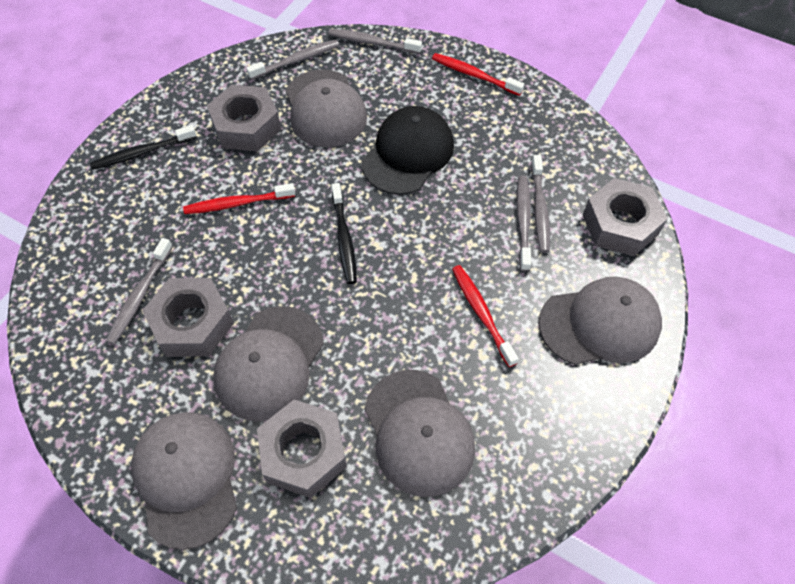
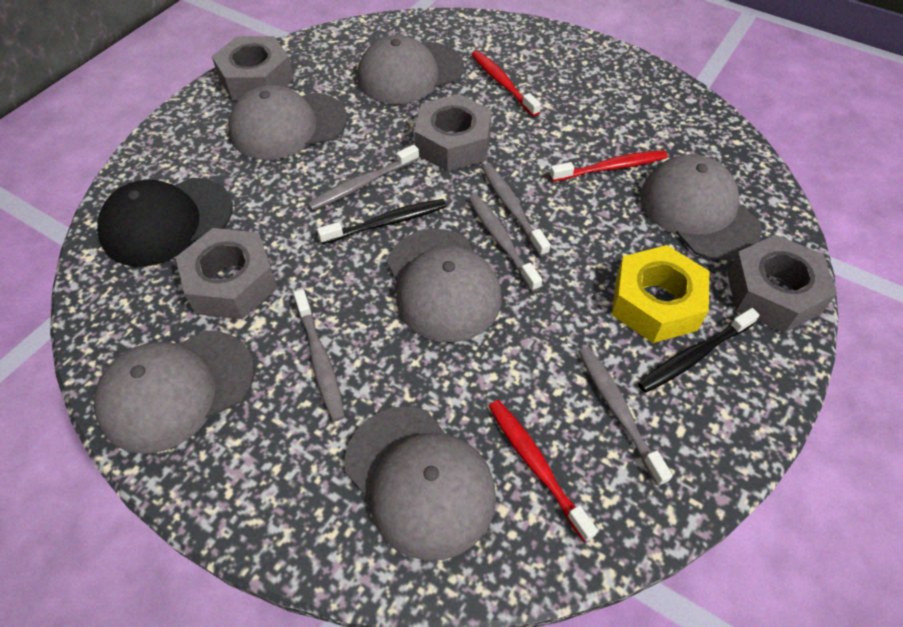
grey cap: [131,412,237,550] [214,306,324,421] [286,69,367,147] [364,370,475,497] [539,277,662,365] = 5 -> [94,330,254,454] [228,85,347,160] [345,407,496,561] [357,35,464,104] [387,229,502,342] [641,154,762,260] = 6
yellow nut: none = 0 -> [612,245,709,343] = 1

